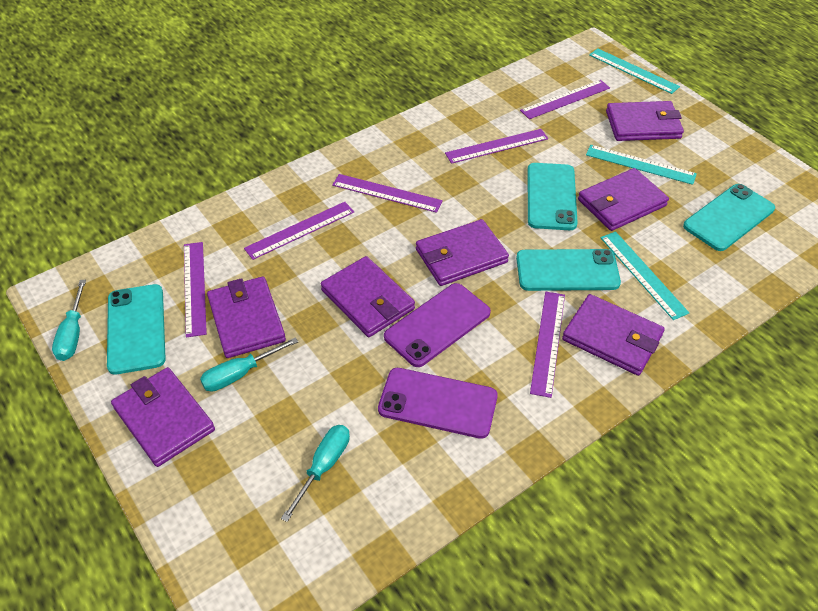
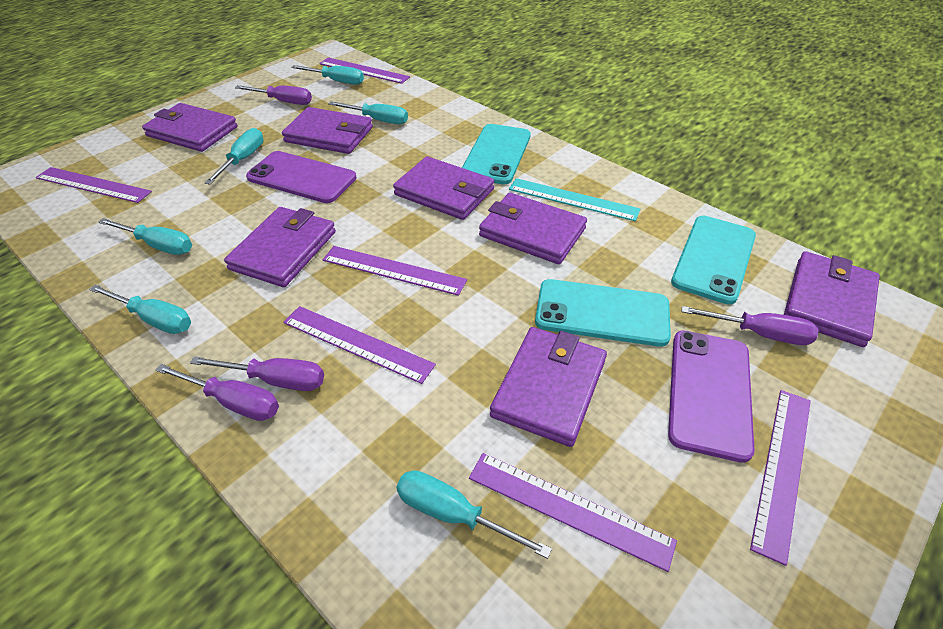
purple screwdriver: none = 0 -> [156,364,279,421] [190,356,324,391] [235,85,312,105] [682,306,819,345] = 4
turquoise phone: [107,284,166,375] [516,249,621,291] [527,163,578,230] [683,184,775,251] = 4 -> [462,124,531,184] [535,279,671,347] [671,216,756,305] = 3
turquoise ruler: [586,145,697,185] [589,48,680,94] [600,231,689,320] = 3 -> [509,178,640,221] = 1
turquoise screwdriver: [52,280,86,361] [200,337,298,392] [281,425,350,522] = 3 -> [89,285,191,334] [98,218,192,255] [205,128,263,184] [291,65,364,85] [328,101,408,124] [396,470,552,559] = 6

